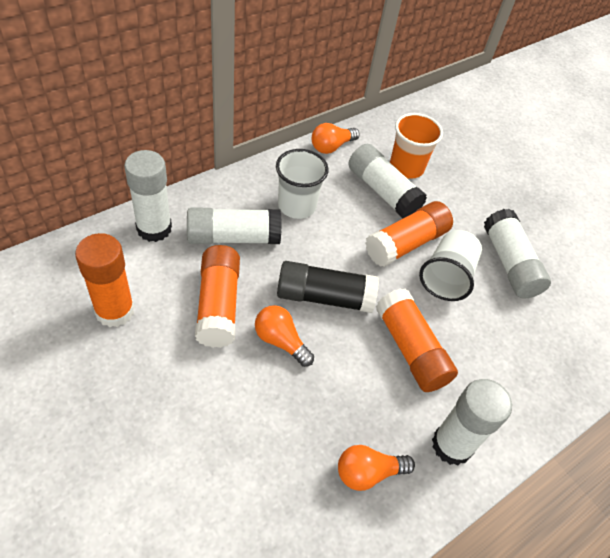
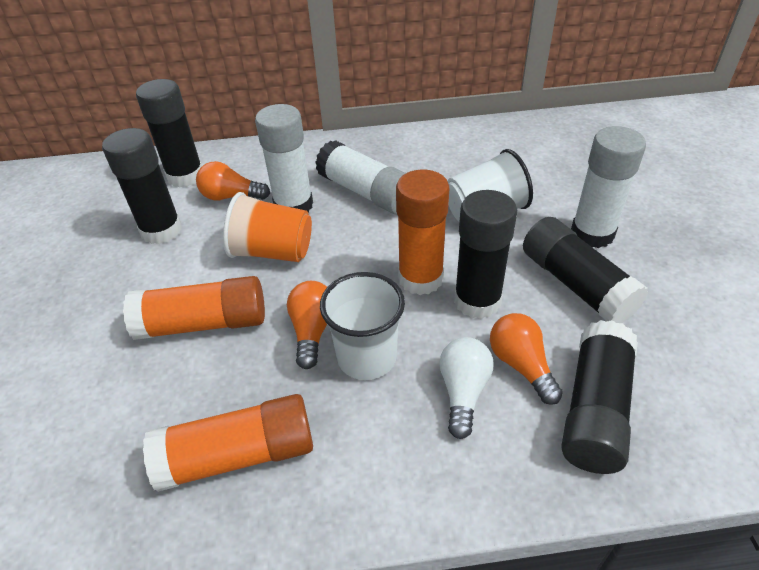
black glue stick: [277,261,379,313] = 1 -> [102,128,182,244] [136,79,202,188] [454,190,517,319] [523,217,649,323] [561,320,638,474] = 5
orange glue stick: [75,233,135,327] [195,245,240,348] [365,201,453,267] [376,288,458,392] = 4 -> [123,276,265,340] [143,394,313,492] [396,170,449,295] = 3
white glue stick: [124,150,172,242] [187,207,282,244] [348,144,427,218] [432,379,512,466] [484,209,551,299] = 5 -> [255,104,313,213] [315,140,406,214] [571,126,646,248] = 3
white light bulb: none = 0 -> [439,337,493,439] = 1

